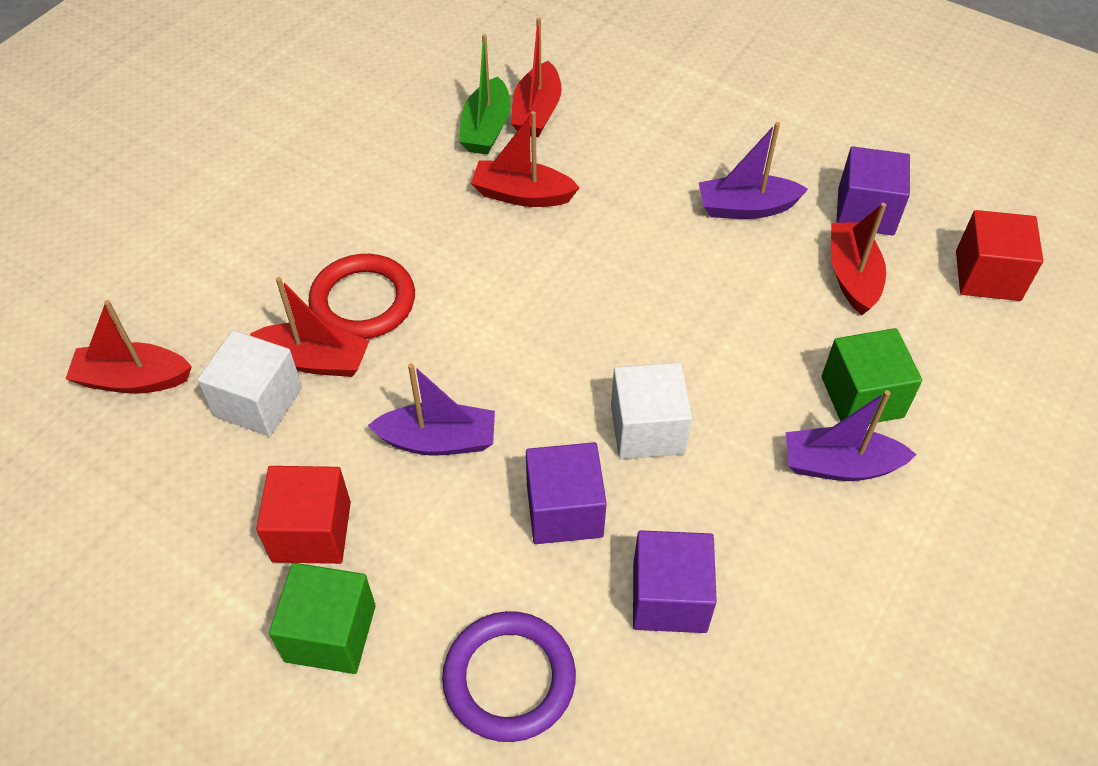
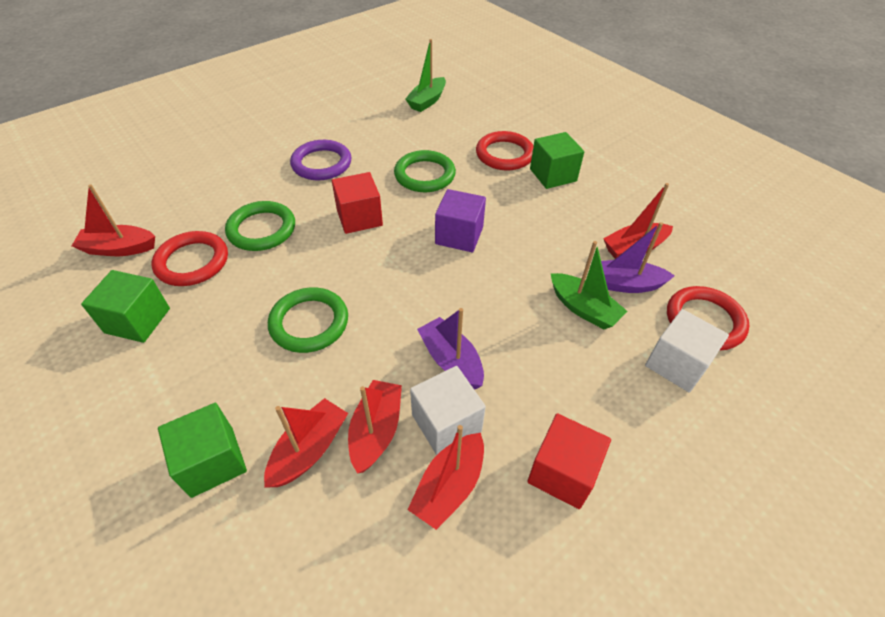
green boat: [459,34,511,155] = 1 -> [405,39,446,112] [551,241,628,329] = 2
green cube: [269,563,376,674] [821,328,922,424] = 2 -> [81,270,170,343] [158,403,247,498] [530,132,584,189] = 3
green ring: none = 0 -> [225,201,295,251] [268,287,348,353] [394,150,456,192] = 3
purple boat: [367,363,495,456] [699,122,808,219] [786,390,917,481] = 3 -> [417,308,484,390] [601,222,675,293] = 2
purple cube: [526,442,607,544] [633,530,717,633] [836,146,910,235] = 3 -> [435,189,486,252] = 1
red ring: [308,254,415,339] = 1 -> [152,231,228,286] [476,131,534,170] [667,286,749,351] = 3

